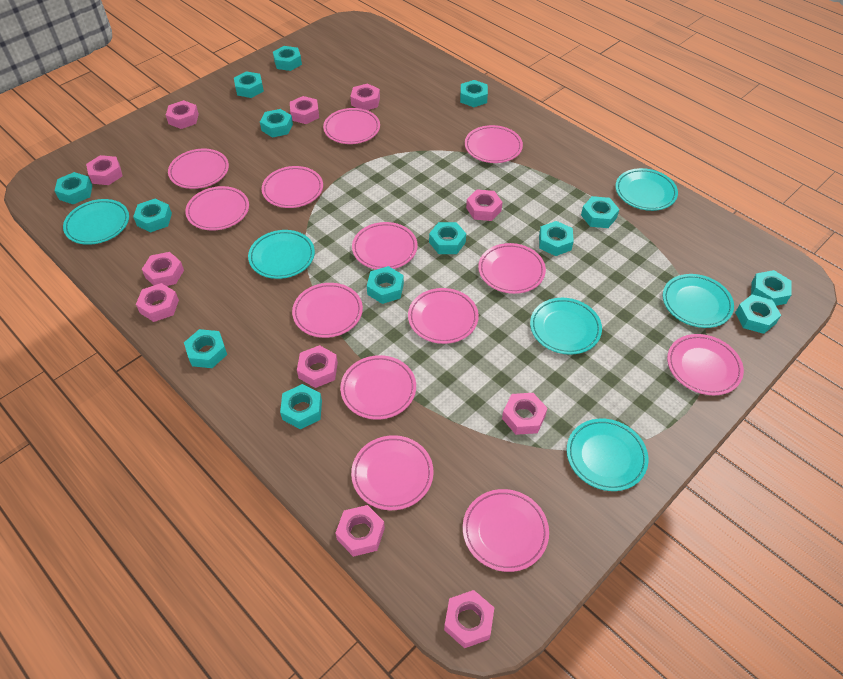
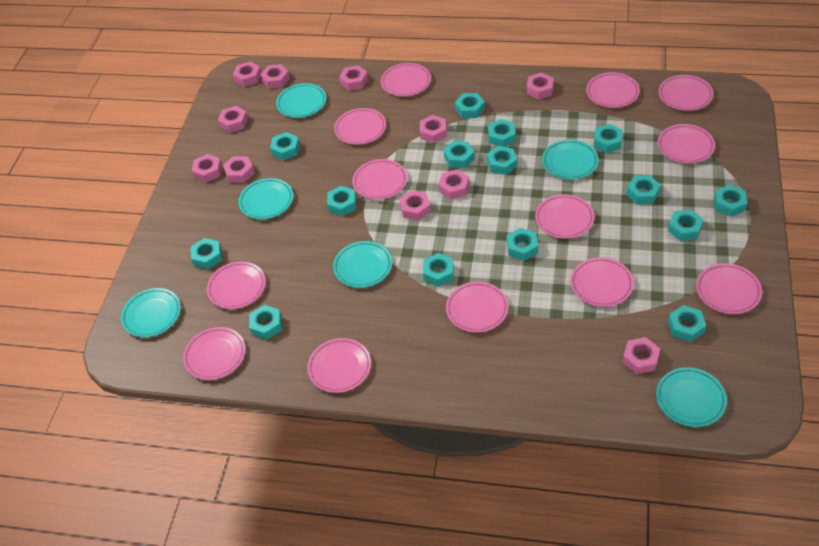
turquoise nut: [55,172,93,204] [133,199,172,233] [184,329,227,368] [234,71,264,98] [260,109,293,138] [273,46,302,71] [280,384,322,429] [367,266,404,304] [429,222,466,254] [460,80,488,107] [539,221,574,256] [581,196,619,228] [735,295,781,334] [751,270,792,306] = 14 -> [191,238,222,269] [249,305,282,340] [270,132,300,161] [327,186,356,216] [423,253,454,287] [444,141,475,168] [455,93,485,118] [487,146,517,175] [488,119,516,147] [507,228,538,261] [594,124,623,153] [626,175,661,204] [668,210,703,241] [668,305,706,342] [714,185,747,217] = 15

